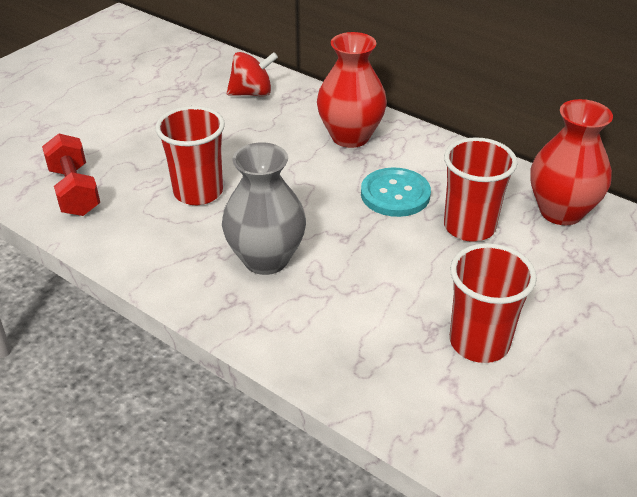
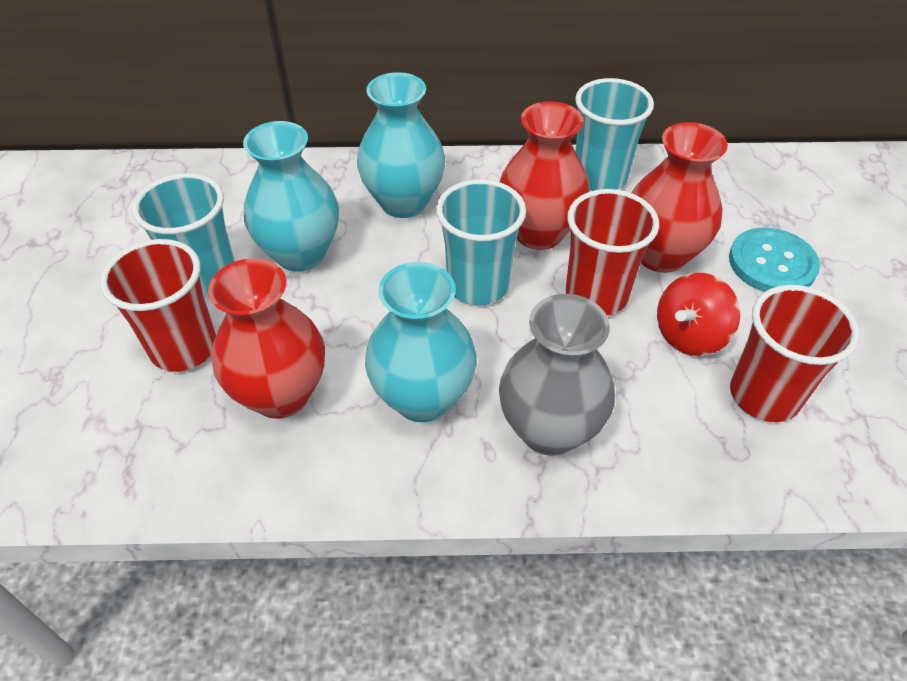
red dumbbell: [42,133,100,216] = 1 -> none = 0
red vase: [317,32,387,148] [530,99,613,225] = 2 -> [208,258,325,419] [500,101,590,250] [631,122,728,273] = 3
turquoise cup: none = 0 -> [132,173,235,298] [436,179,526,305] [575,78,654,191] = 3
turquoise vase: none = 0 -> [243,121,339,271] [357,72,445,218] [365,262,477,422] = 3

